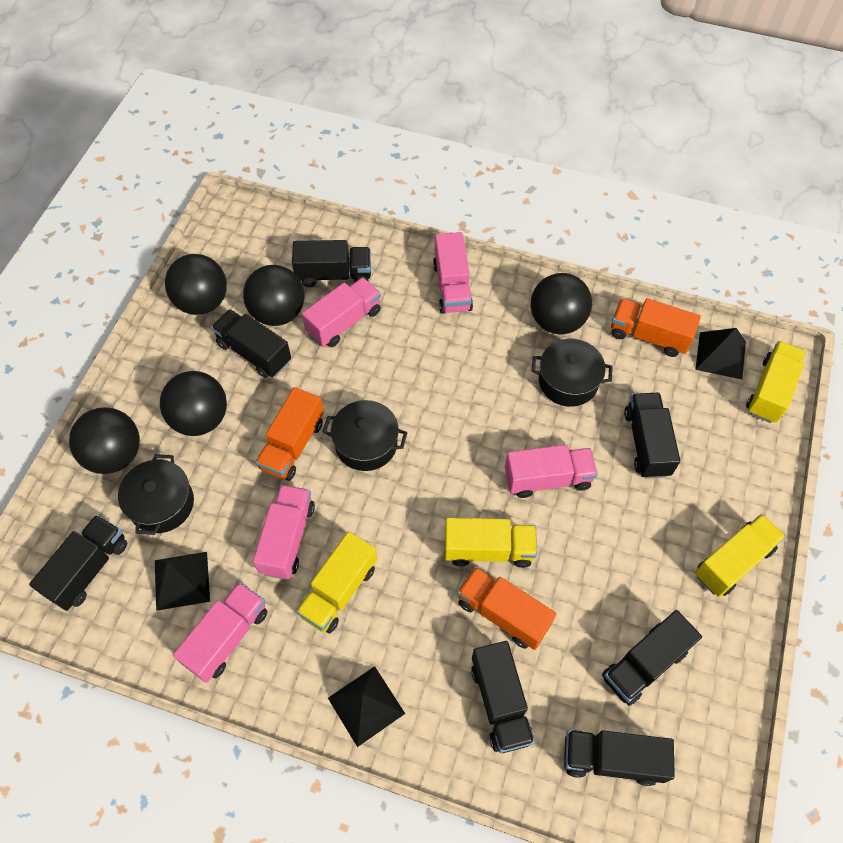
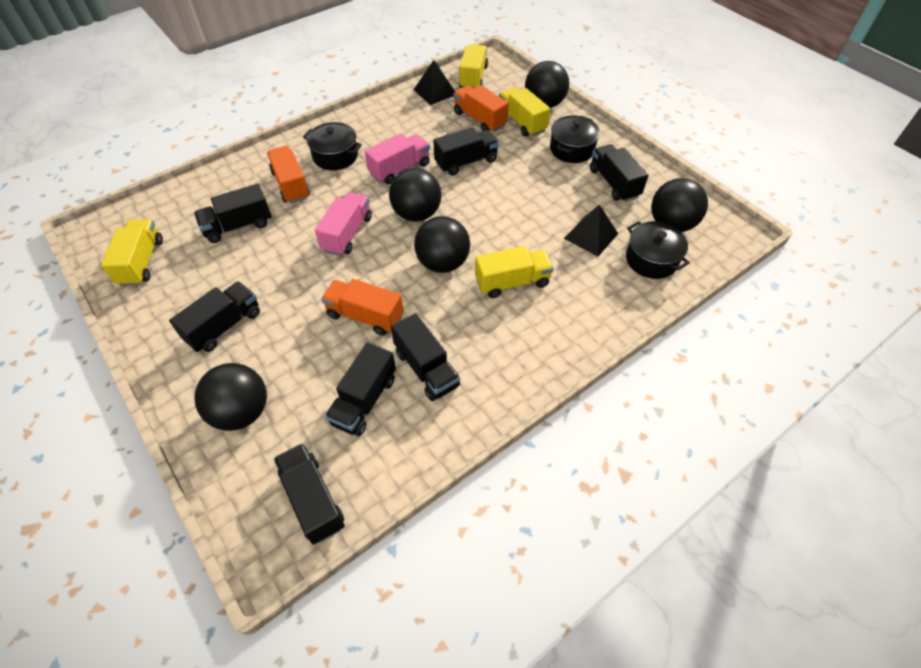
black pyramid: [155,552,210,611] [328,666,405,747] [695,328,746,379] = 3 -> [413,60,455,105] [564,204,618,256] = 2
pink truck: [173,582,268,683] [253,485,315,580] [302,277,381,347] [433,232,473,314] [505,445,598,498] = 5 -> [315,192,372,256] [365,133,430,184] = 2

